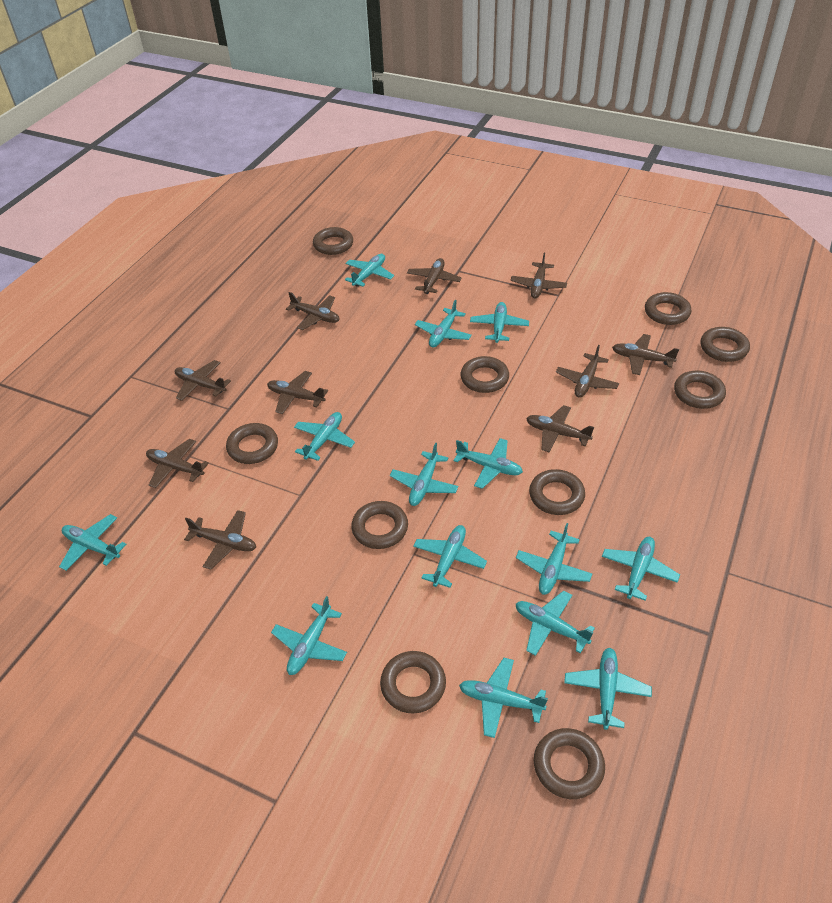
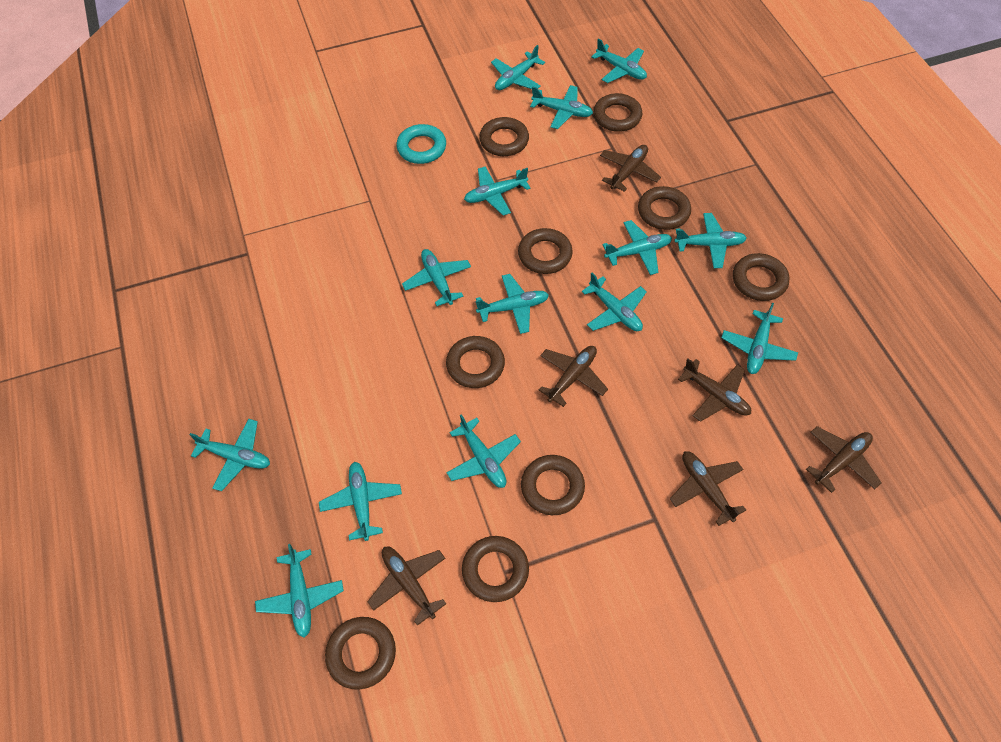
brown plane: [146,439,209,488] [175,360,231,401] [184,510,256,570] [267,371,328,414] [286,292,340,330] [407,258,462,294] [510,253,567,298] [526,405,594,453] [556,345,619,398] [612,334,679,375] = 10 -> [367,547,446,626] [539,346,608,407] [600,145,661,192] [670,451,746,526] [678,359,751,422] [806,426,882,493] = 6
brown ring: [226,423,278,464] [313,227,353,255] [351,501,408,549] [380,651,446,714] [461,356,509,393] [529,469,585,515] [534,728,605,799] [645,292,691,325] [674,371,726,409] [700,327,750,362] = 10 -> [325,617,396,690] [446,336,505,388] [462,536,529,602] [479,117,529,156] [518,228,573,274] [521,455,585,515] [593,93,642,132] [638,186,691,230] [733,253,789,301] = 9
turquoise ring: none = 0 -> [396,124,446,164] = 1

